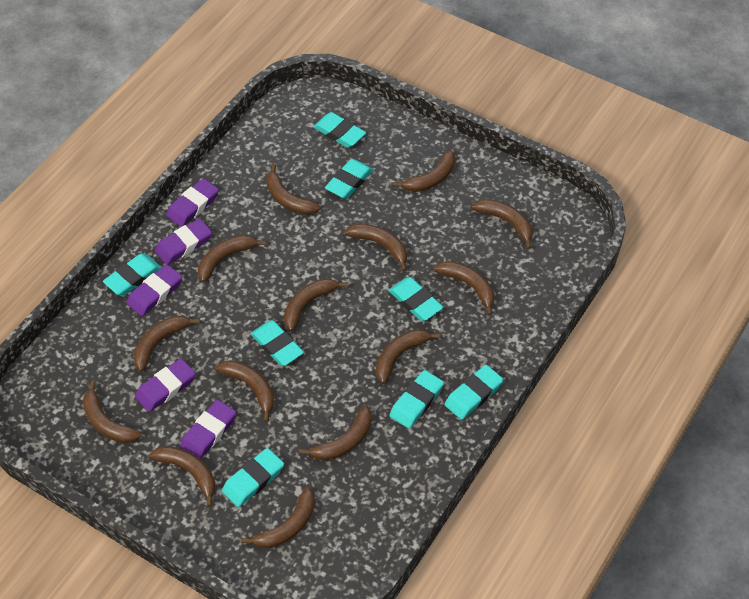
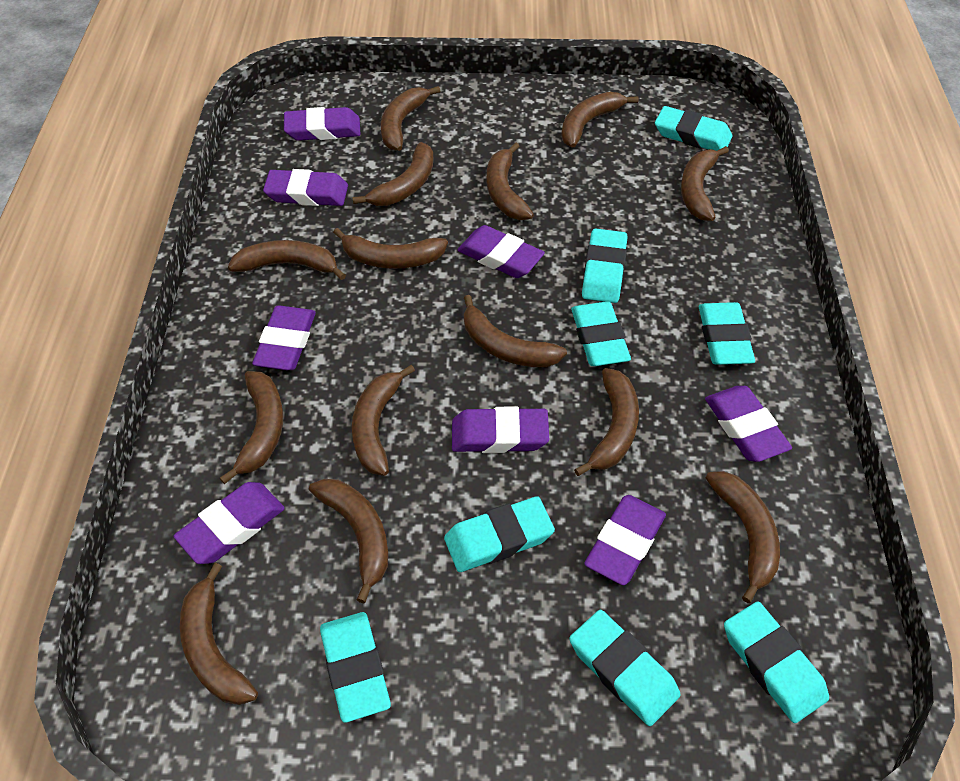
purple eraser: [126,264,182,316] [135,358,196,412] [155,219,212,264] [166,178,219,227] [180,400,236,459] = 5 -> [173,482,285,564] [252,305,316,370] [263,169,348,206] [284,107,361,141] [452,407,549,453] [458,225,545,278] [584,495,666,585] [705,386,792,462] = 8

